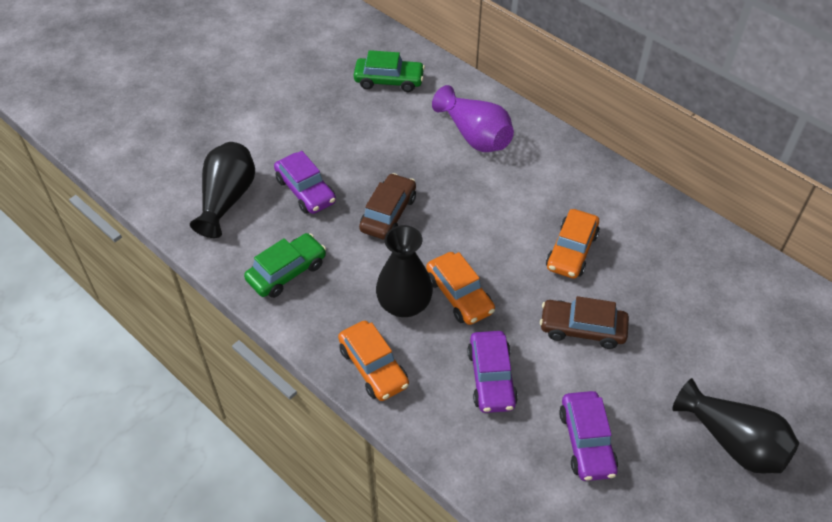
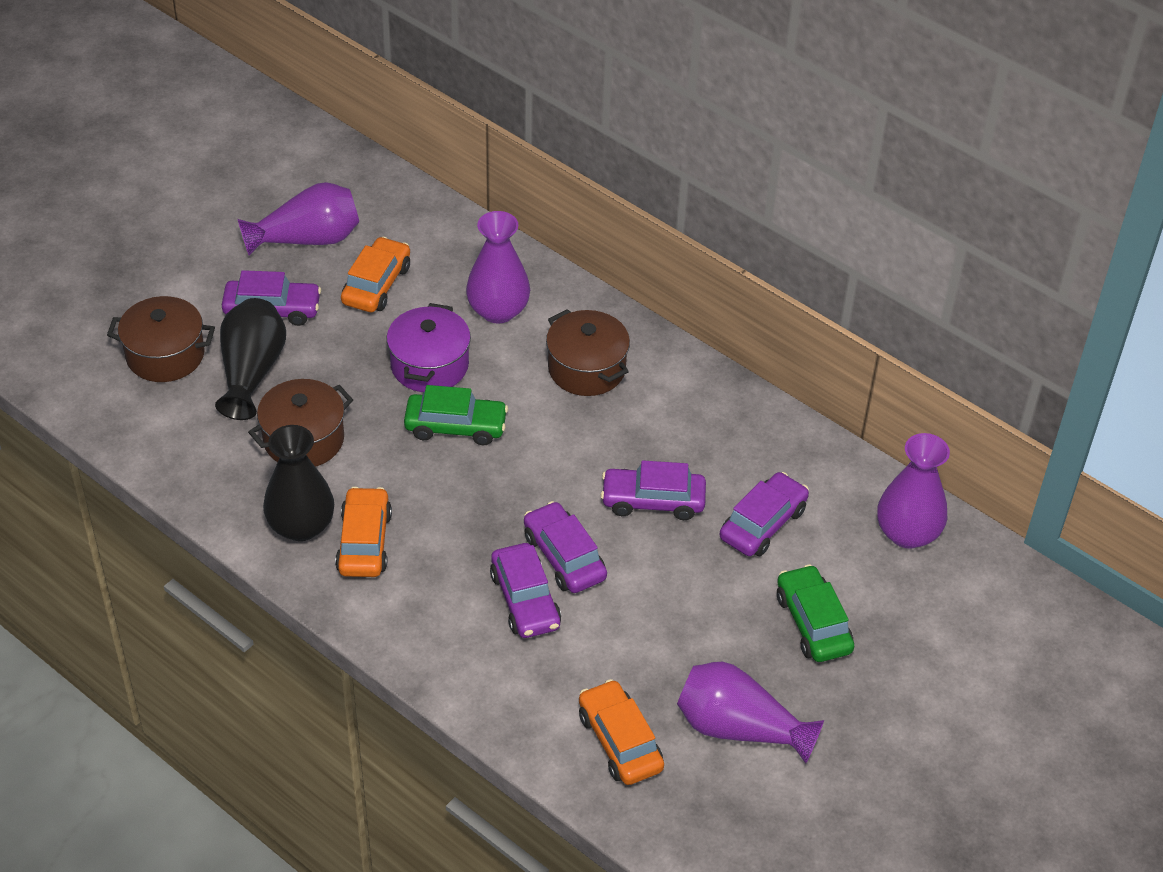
black vase: [190,142,255,238] [376,225,433,317] [672,378,799,474] = 3 -> [215,298,286,420] [263,425,334,541] = 2
brown car: [359,173,416,240] [540,296,629,349] = 2 -> none = 0
brown pot: none = 0 -> [107,296,215,382] [248,379,353,467] [546,309,630,396] = 3
purple car: [274,151,336,214] [467,331,518,413] [559,391,618,481] = 3 -> [222,270,321,326] [490,543,561,638] [524,501,607,593] [601,460,706,520] [720,472,809,556] = 5
purple pot: none = 0 -> [387,303,471,392] = 1
purple vase: [432,85,514,152] = 1 -> [238,182,359,256] [466,211,530,324] [677,662,824,764] [877,433,950,549] = 4

